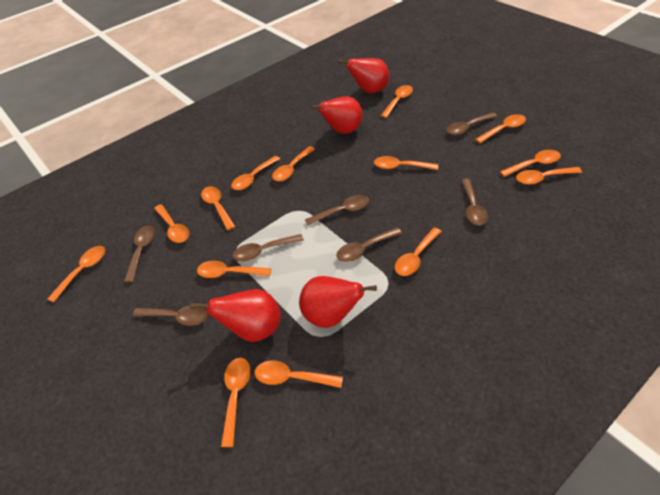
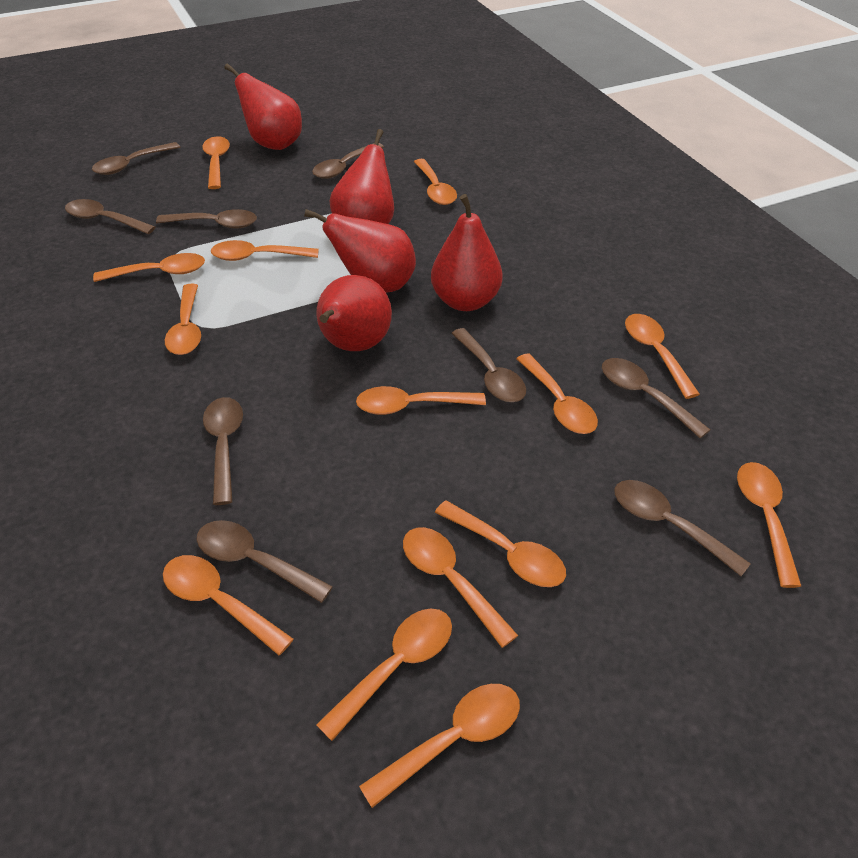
brown spoon: [124,225,155,283] [132,306,207,326] [233,234,304,261] [305,195,370,225] [336,227,402,262] [446,113,498,135] [461,179,488,225] = 7 -> [65,199,155,234] [92,142,180,175] [156,209,257,229] [197,520,333,603] [203,397,243,505] [312,143,384,179] [451,328,526,402] [602,358,710,438] [614,480,751,576] = 9
red pear: [191,289,281,342] [299,276,377,328] [311,96,363,134] [338,58,389,93] = 4 -> [224,64,302,150] [304,209,416,293] [316,275,392,351] [330,129,394,224] [431,194,503,311] = 5

